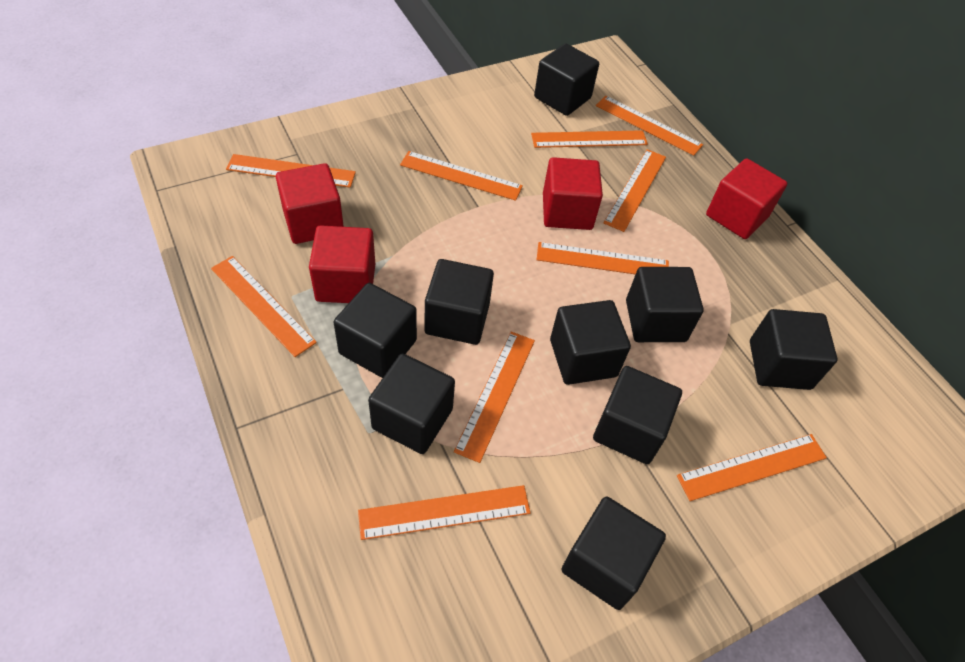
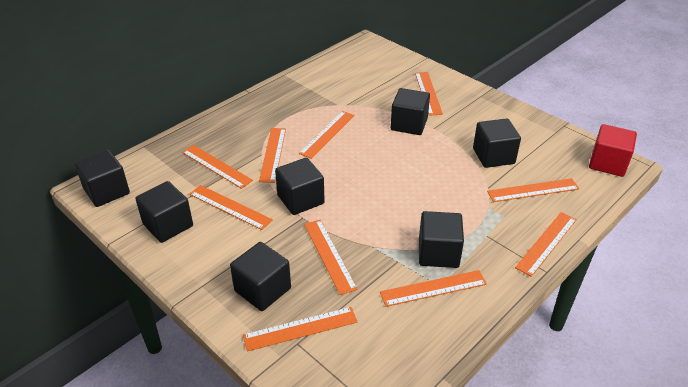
black cube: [334,283,417,378] [368,354,455,454] [424,259,494,345] [534,43,599,116] [550,300,631,385] [562,497,666,610] [593,366,682,464] [626,267,704,342] [750,309,838,390] = 9 -> [75,150,130,207] [135,181,193,243] [230,242,291,311] [275,158,325,215] [391,88,430,135] [419,211,464,268] [473,118,521,168] = 7
red cube: [276,163,344,244] [309,225,375,303] [543,157,603,230] [706,158,787,239] = 4 -> [589,124,637,177] = 1

